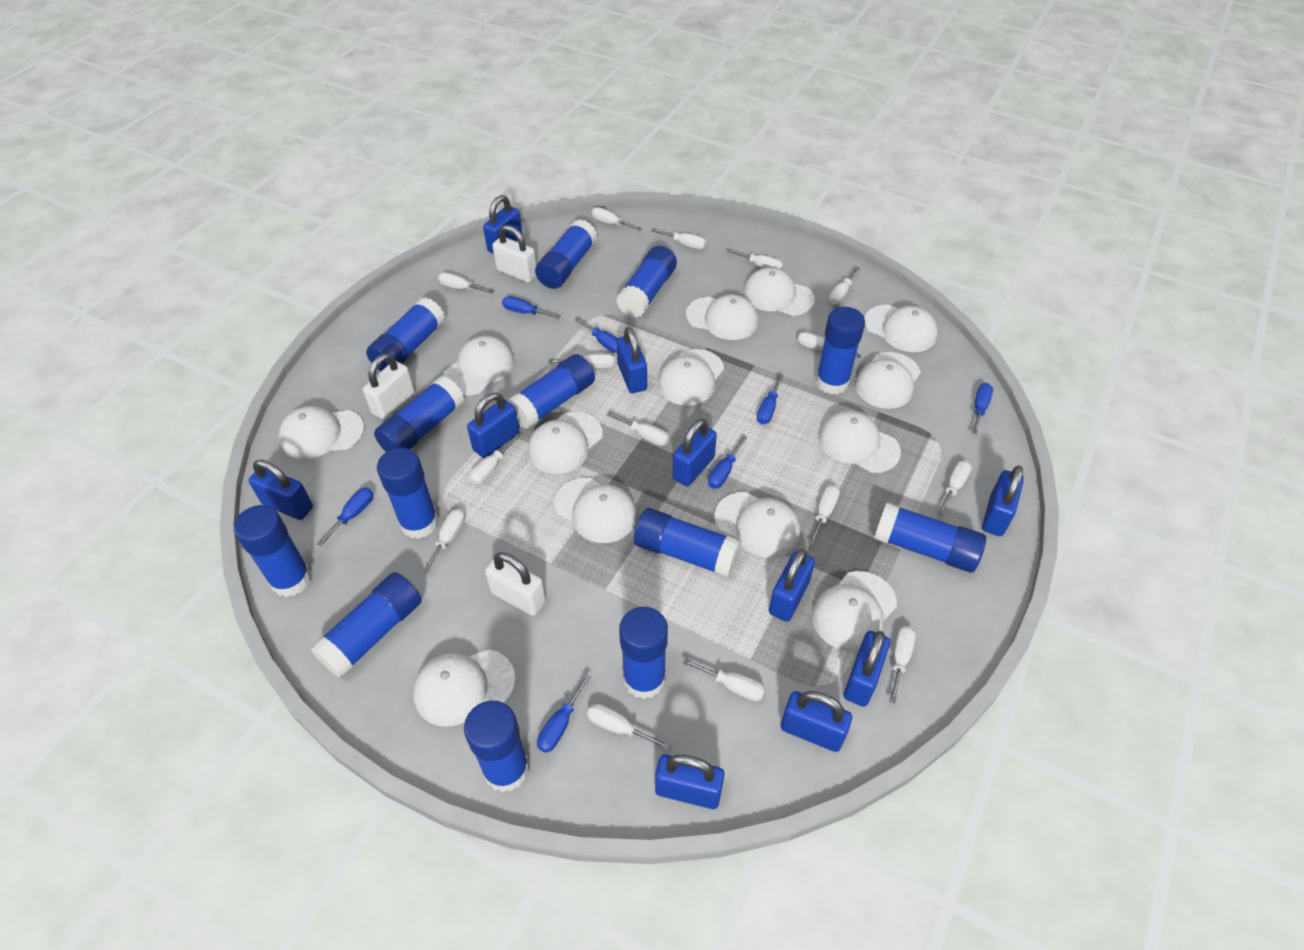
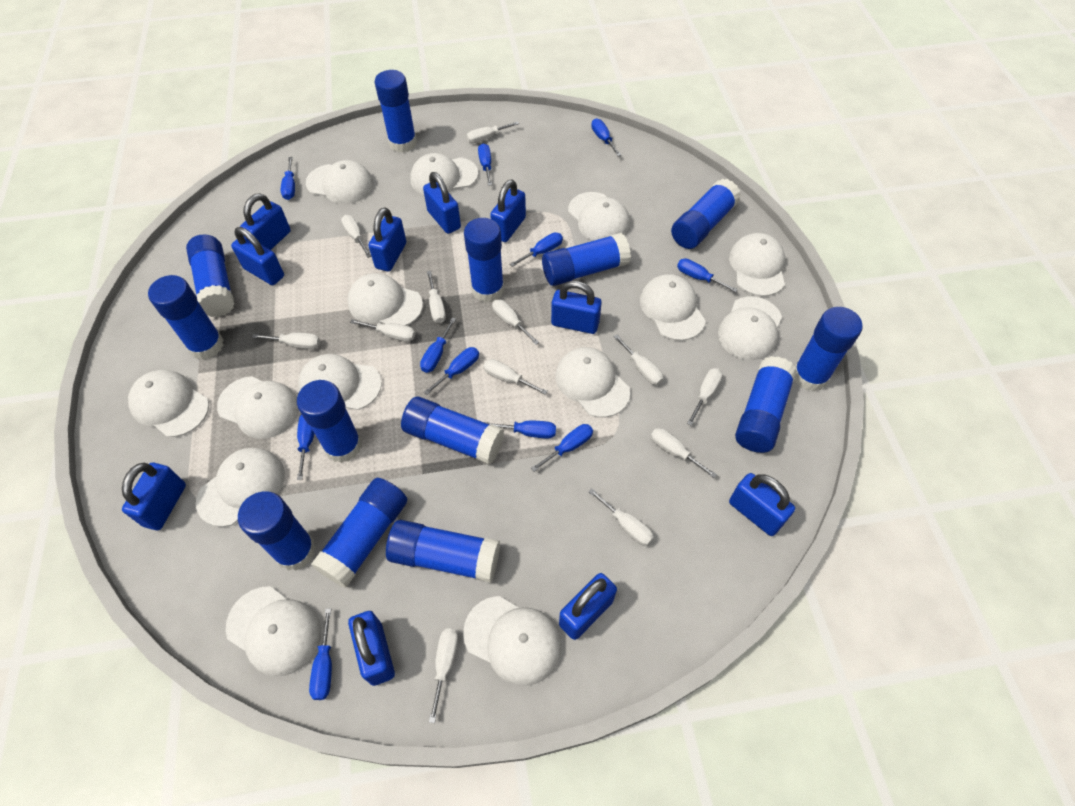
blue screwdriver: [317,488,373,546] [502,296,560,319] [537,674,591,753] [574,317,618,353] [708,436,747,489] [757,374,783,424] [972,383,993,434] = 7 -> [281,157,295,200] [297,414,315,480] [309,608,332,700] [420,317,456,373] [424,347,479,395] [478,143,492,186] [484,421,556,439] [510,233,563,267] [531,424,593,472] [591,119,621,156] [677,258,738,293] = 11
white cap: [279,406,364,459] [413,649,515,727] [443,336,514,396] [528,412,603,474] [554,478,637,543] [658,349,724,406] [686,294,759,340] [714,492,801,558] [743,267,815,316] [812,571,897,651] [819,410,901,473] [855,352,921,409] [864,305,938,352] = 13 -> [128,370,209,437] [196,447,285,527] [217,376,299,439] [226,586,322,677] [298,354,382,410] [306,160,374,204] [347,273,423,326] [410,153,478,195] [463,596,562,686] [555,347,630,418] [568,192,630,241] [640,274,706,341] [718,296,782,360] [729,233,785,296] = 14
white padlock: [363,353,415,420] [485,552,546,616] [492,225,536,283] = 3 -> none = 0
white screwdriver: [423,509,465,574] [438,272,495,294] [469,434,521,484] [549,353,615,368] [587,704,670,750] [591,207,642,231] [607,412,669,446] [651,229,707,249] [683,658,765,701] [727,249,783,270] [797,332,861,358] [808,485,840,545] [829,267,860,305] [889,626,916,703] [937,461,972,515] = 15 -> [252,333,320,349] [341,215,372,258] [350,319,415,342] [427,271,446,323] [429,628,458,723] [466,121,519,143] [483,359,548,395] [492,299,539,345] [589,489,654,546] [614,335,663,385] [651,428,717,478] [687,368,722,426] = 12

